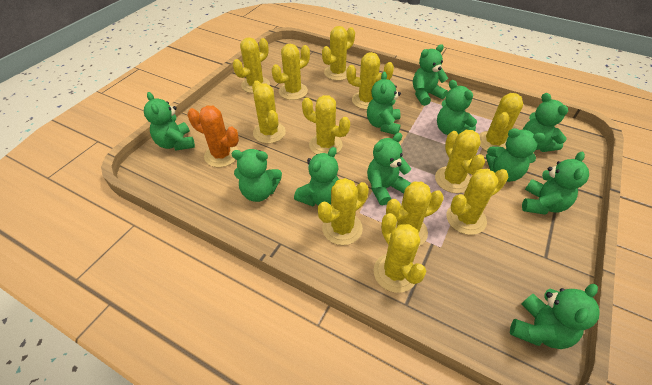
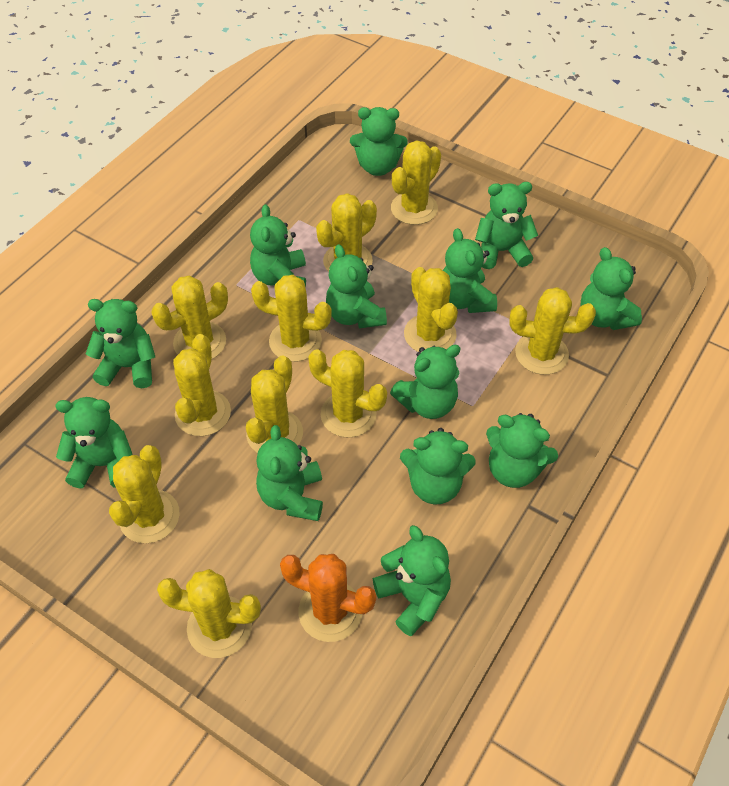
green teddy bear: [144,92,195,151] [232,149,282,202] [294,147,339,206] [367,72,401,135] [367,133,411,205] [413,45,448,106] [437,80,477,135] [486,128,545,182] [510,284,600,349] [522,152,589,215] [523,93,568,152] = 11 -> [55,397,133,488] [86,299,155,388] [250,204,306,288] [256,425,323,521] [326,244,387,328] [350,107,408,176] [373,525,451,636] [390,345,460,419] [400,428,476,505] [442,228,497,313] [475,182,538,269] [486,413,558,488] [580,247,642,330] = 13
yellow cactus: [233,37,270,93] [252,81,286,144] [272,44,310,100] [302,95,350,154] [318,178,369,245] [322,26,355,81] [346,52,394,110] [373,213,427,293] [386,182,444,246] [435,130,485,193] [446,169,509,235] [479,93,523,151] = 12 -> [109,445,180,543] [151,276,228,359] [157,569,261,658] [173,334,231,436] [246,355,303,453] [251,275,332,362] [308,349,387,438] [316,193,377,272] [391,140,441,225] [404,267,458,352] [509,287,596,375] = 11

